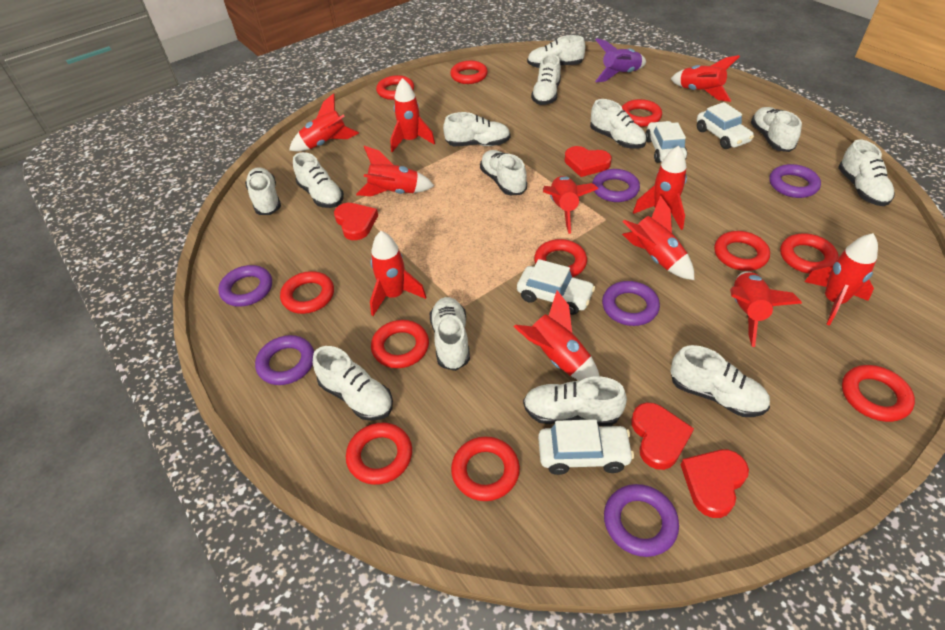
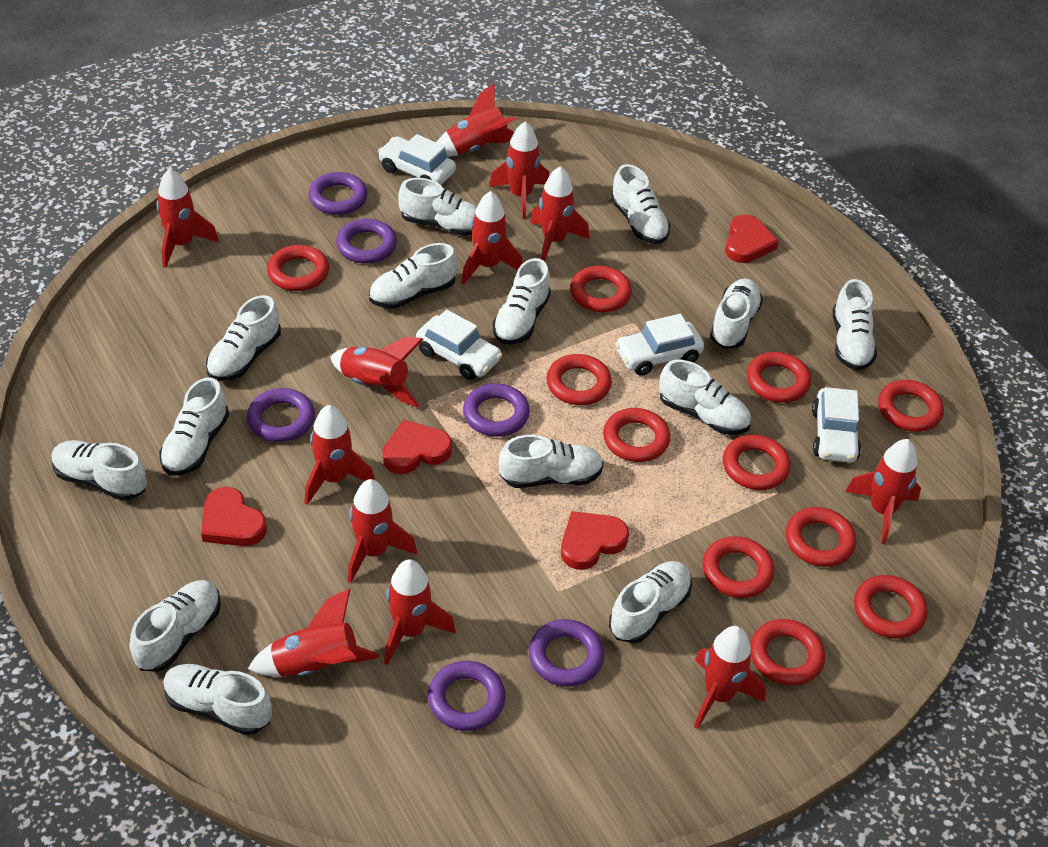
purple rocket: [595,38,646,82] = 1 -> none = 0
red rocket: [289,93,359,151] [356,146,434,196] [370,231,426,316] [390,78,435,152] [514,290,600,381] [543,176,598,234] [622,195,694,280] [633,146,687,230] [671,55,740,102] [730,271,802,347] [804,233,878,326] = 11 -> [156,168,219,268] [248,588,380,677] [305,405,375,505] [330,337,424,408] [348,479,417,583] [384,559,456,665] [436,83,517,157] [462,191,523,285] [489,121,549,219] [530,166,589,261] [694,626,766,729] [845,439,921,544] = 12
white shoe: [245,167,281,215] [293,152,344,208] [313,346,393,421] [430,297,470,371] [443,112,510,146] [480,150,527,195] [523,376,627,426] [527,35,586,68] [531,54,561,105] [590,99,646,149] [671,345,770,417] [751,107,802,152] [838,139,895,206] = 13 -> [51,440,147,501] [130,580,221,672] [160,377,229,476] [163,664,272,735] [206,295,281,381] [369,243,457,309] [398,178,477,236] [493,258,551,345] [499,435,604,488] [609,561,692,643] [610,164,670,244] [659,360,751,435] [710,279,763,349] [833,279,877,371] = 14

